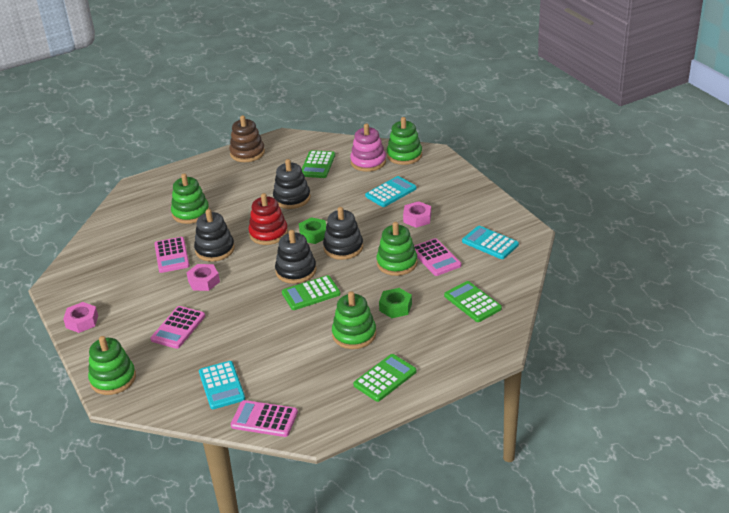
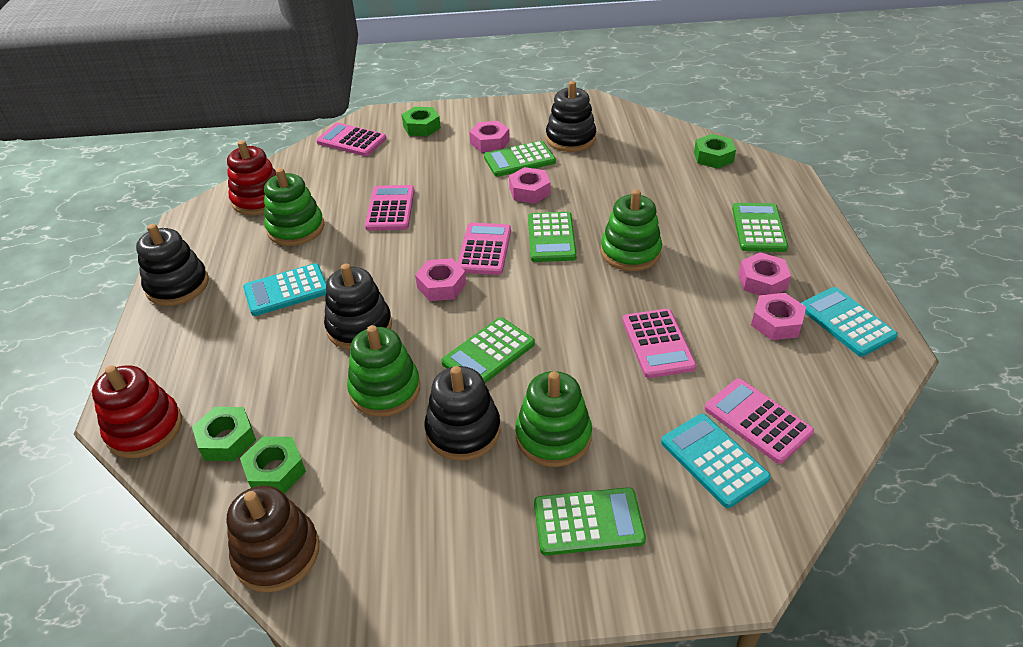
green calculator: [282,275,341,310] [302,150,335,178] [353,354,417,402] [444,281,502,322] = 4 -> [441,317,535,383] [484,141,556,177] [528,212,577,262] [534,487,646,556] [732,203,788,252] = 5
green nut: [299,217,326,244] [379,288,412,318] = 2 -> [192,407,256,461] [240,437,306,494] [402,107,441,136] [694,134,736,169] = 4
green stacking toy: [88,336,136,395] [171,174,209,224] [332,291,376,349] [376,222,418,276] [387,117,422,165] = 5 -> [264,168,324,246] [347,325,420,417] [516,371,592,467] [601,189,662,271] = 4
pink calculator: [150,306,205,349] [154,237,190,273] [231,400,298,437] [414,238,461,276] = 4 -> [316,123,386,156] [365,185,415,231] [457,223,511,275] [622,309,696,378] [705,379,814,464] = 5
pink nut: [63,302,98,333] [187,264,220,291] [403,201,431,228] = 3 -> [415,258,466,301] [469,121,510,152] [509,167,551,204] [738,252,791,295] [751,293,806,340] = 5
pink stacking toy: [350,124,386,172] = 1 -> none = 0
red stacking toy: [248,193,288,245] = 1 -> [92,365,182,458] [227,140,276,215] = 2

